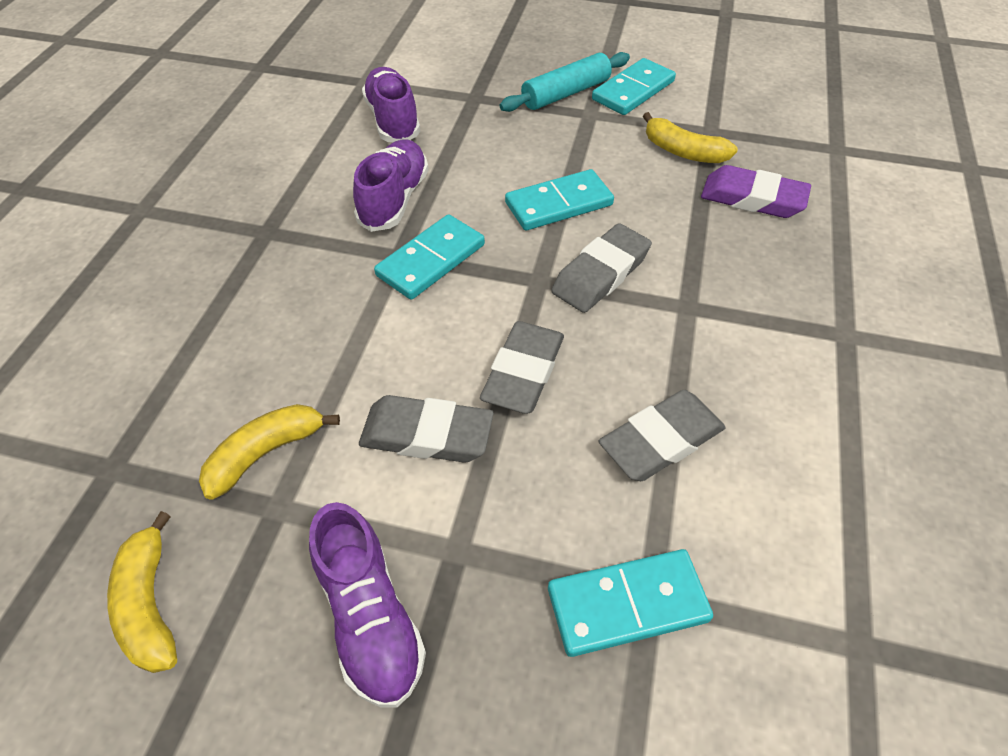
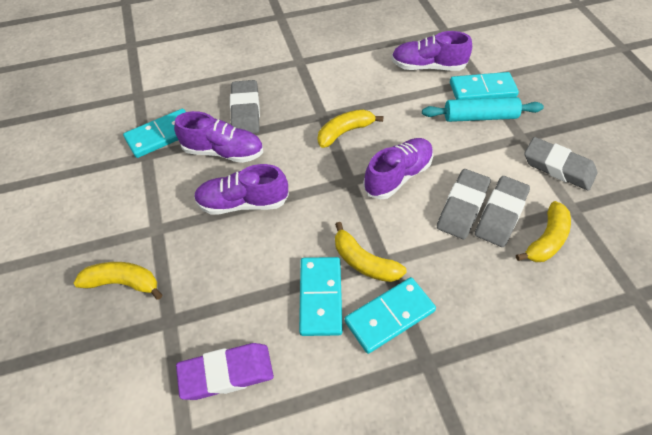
purple shoe: [309,502,426,708] [353,139,429,232] [362,67,420,142] = 3 -> [174,111,263,163] [194,164,289,215] [363,138,433,199] [391,31,472,71] = 4
yellow banana: [107,511,177,673] [199,404,340,500] [643,112,738,163] = 3 -> [74,262,162,300] [318,109,383,148] [335,222,407,282] [516,201,571,262] = 4

